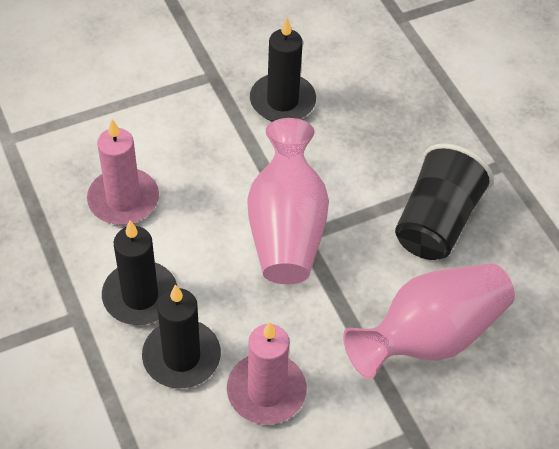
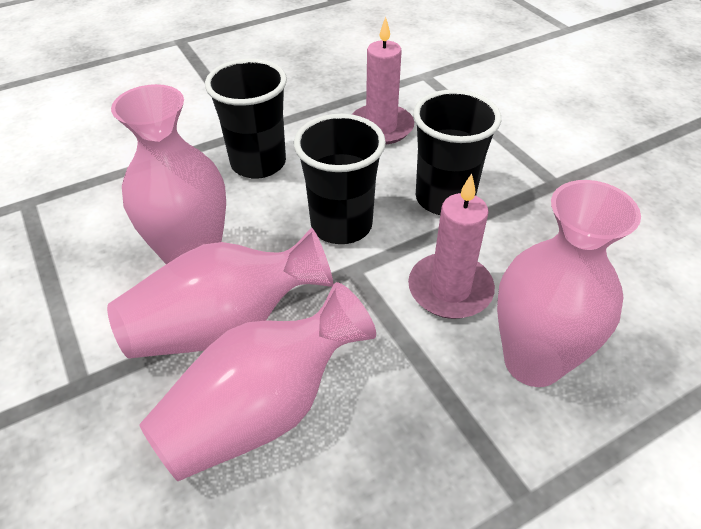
black candle: [102,220,177,325] [142,284,221,388] [250,18,316,122] = 3 -> none = 0
black cup: [395,143,494,260] = 1 -> [205,58,287,179] [294,114,386,244] [413,89,501,215] = 3
pink vase: [247,118,329,284] [343,263,515,379] = 2 -> [107,228,334,359] [111,84,226,264] [139,282,376,481] [497,180,641,387] = 4

